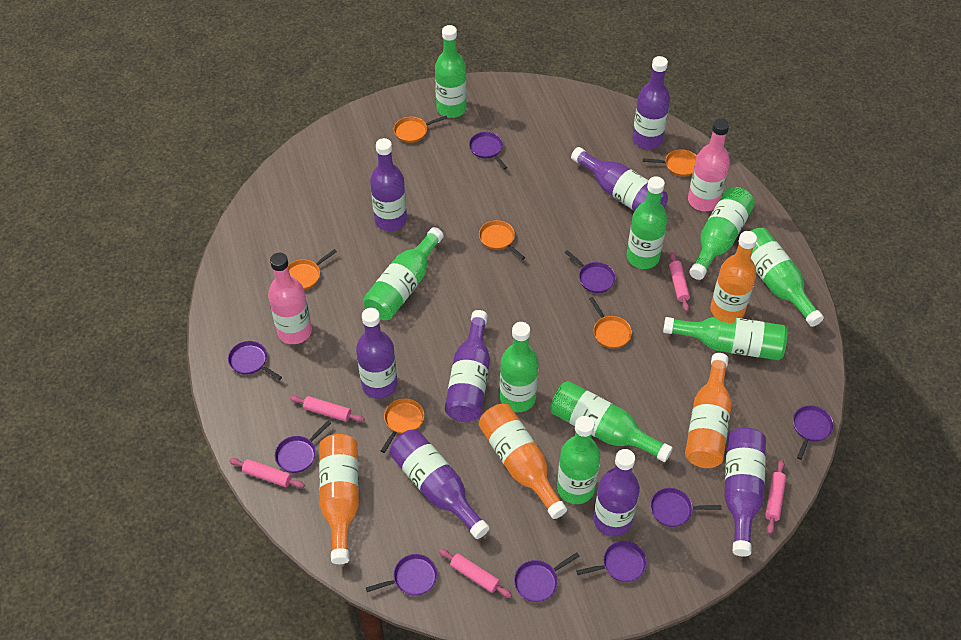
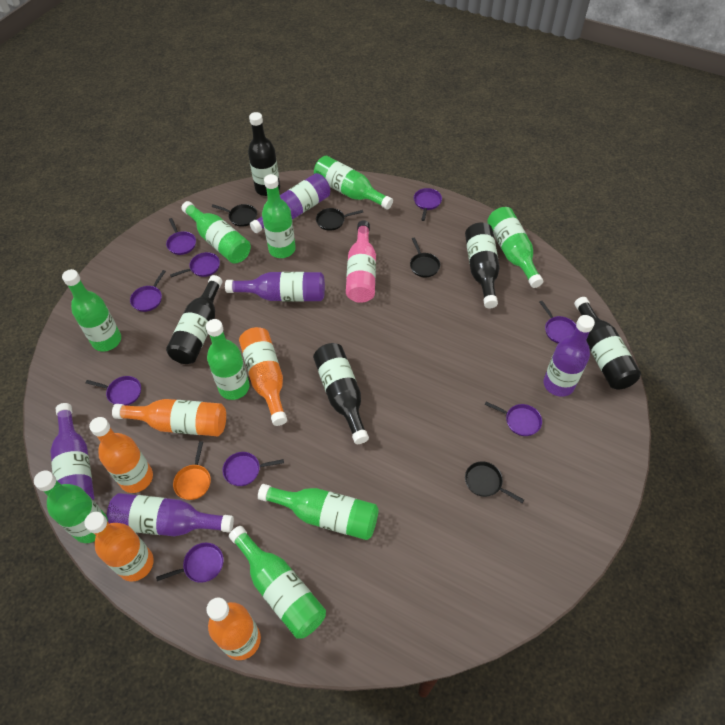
black bottle: none = 0 -> [166,275,223,364] [248,112,280,196] [313,343,369,444] [465,222,500,308] [574,297,641,390] = 5
black pan: none = 0 -> [212,204,257,227] [316,208,363,231] [410,237,440,277] [465,461,524,503] = 4
orange bottle: [319,434,359,564] [479,404,567,519] [685,353,732,468] [710,231,757,318] = 4 -> [84,512,154,582] [89,417,153,493] [112,399,226,436] [206,597,261,660] [239,327,287,426] = 5
orange pan: [288,249,337,290] [381,398,424,453] [394,116,447,143] [479,220,525,260] [589,297,632,349] [643,149,697,177] = 6 -> [173,441,211,500] = 1
pink bottle: [268,253,312,344] [688,119,730,211] = 2 -> [346,220,376,303] = 1
pink rolling pin: [229,458,305,488] [290,396,365,422] [439,549,512,598] [669,252,690,312] [765,460,786,534] = 5 -> none = 0
purple bottle: [356,308,397,399] [370,138,407,231] [389,429,489,539] [445,310,490,422] [571,147,668,211] [593,449,640,537] [632,56,670,149] [724,428,766,557] = 8 -> [50,403,94,500] [107,493,234,536] [225,272,325,301] [250,173,330,233] [544,315,595,397] = 5

